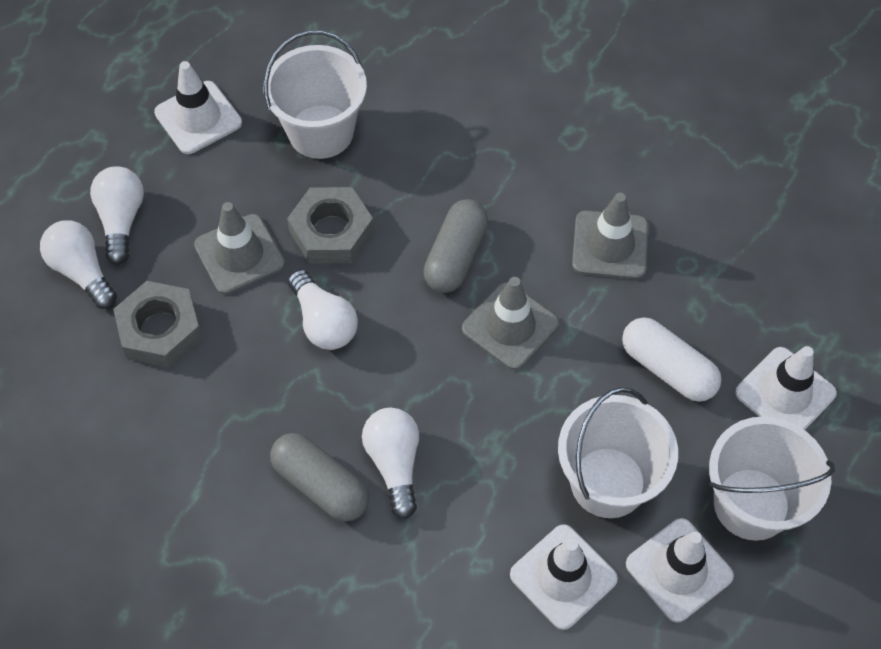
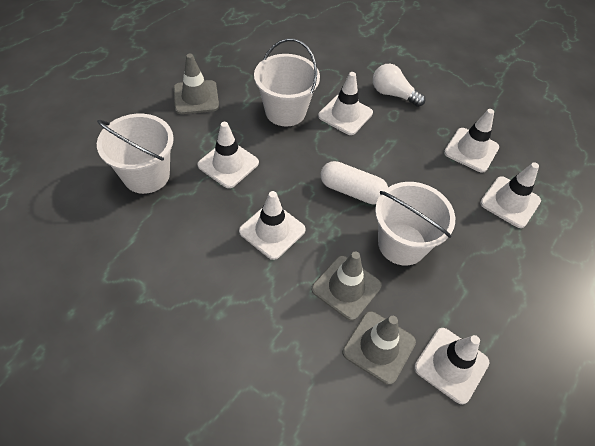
grey capsule: [270,433,369,522] [423,199,488,293] = 2 -> none = 0
grey nut: [113,281,203,368] [287,187,374,264] = 2 -> none = 0
white light bulb: [40,220,117,309] [90,166,144,265] [288,270,358,350] [362,408,419,519] = 4 -> [373,64,425,107] = 1
white traffic cone: [154,61,242,154] [510,524,618,630] [626,518,734,623] [735,346,837,430] = 4 -> [197,122,259,188] [239,191,306,260] [318,72,373,135] [414,328,489,404] [444,109,499,173] [480,162,541,228] = 6

